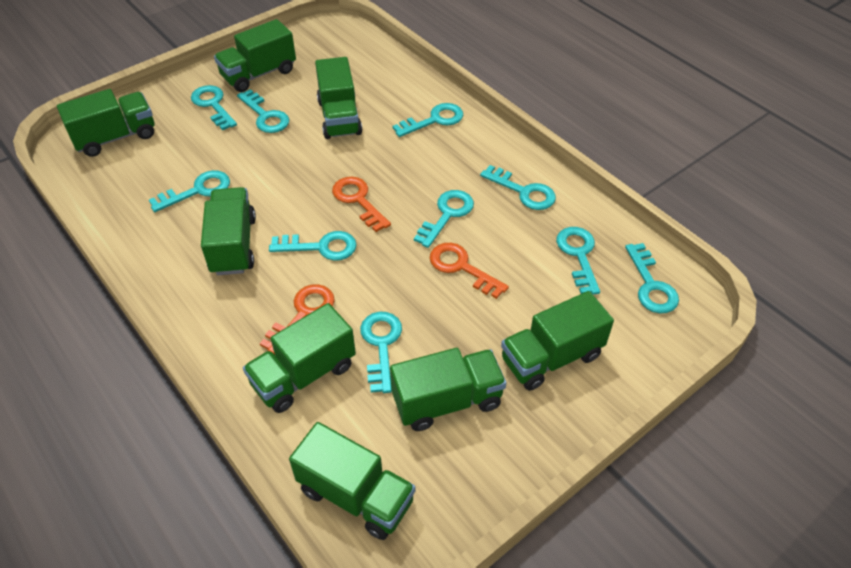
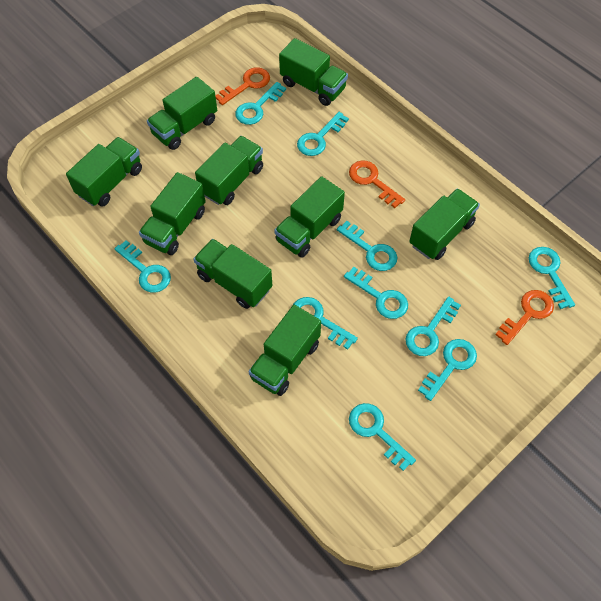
green truck: [57,89,154,157] [201,187,256,275] [214,19,296,92] [243,303,356,413] [289,422,416,540] [315,57,362,139] [390,348,506,431] [501,291,614,391] = 8 -> [66,137,142,207] [139,172,206,255] [147,77,217,150] [193,239,272,309] [195,136,263,205] [248,305,321,396] [274,176,345,258] [279,38,348,106] [409,189,480,260] = 9

